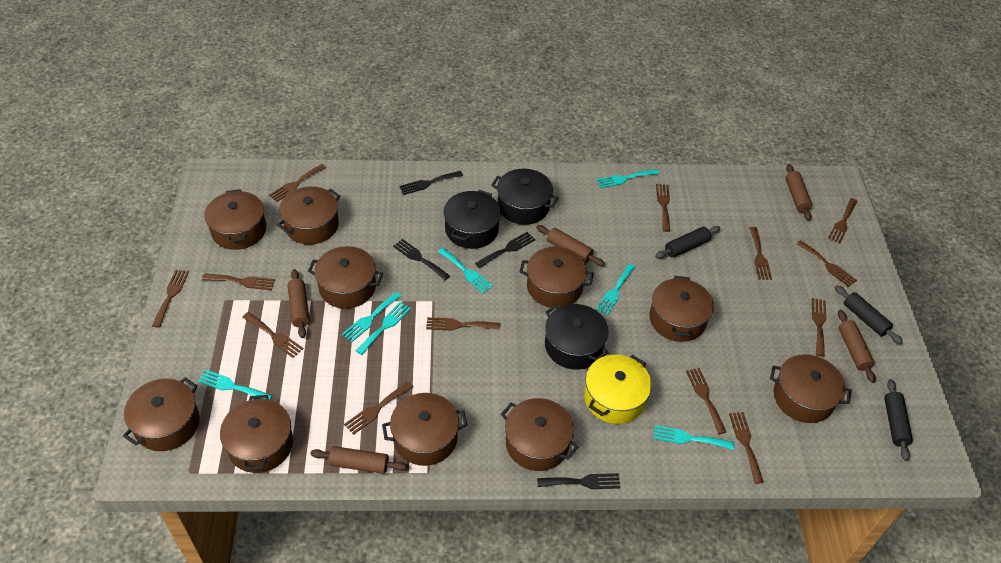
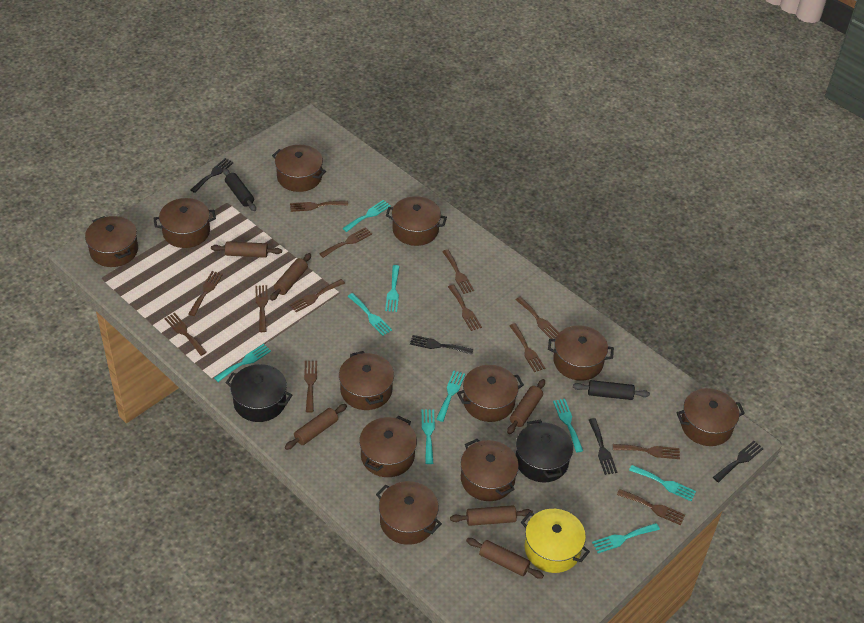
black pot: [443,190,501,249] [491,169,559,225] [545,304,609,370] = 3 -> [226,364,292,422] [516,420,573,482] = 2
black rolling pin: [655,226,720,259] [835,285,903,344] [884,379,913,461] = 3 -> [223,168,256,211] [573,380,650,400] = 2
brown pot: [123,377,200,451] [204,189,266,250] [220,395,293,473] [277,186,341,245] [308,246,383,309] [382,393,467,466] [501,398,578,471] [519,247,594,308] [649,276,714,342] [770,354,852,423] = 10 -> [85,216,138,267] [153,198,216,248] [272,145,326,192] [339,351,394,410] [359,416,417,477] [376,481,442,545] [386,196,447,246] [457,365,524,422] [461,439,519,501] [548,325,614,381] [676,388,745,446] = 11
brown rolling pin: [287,269,310,338] [310,446,407,474] [536,225,605,266] [785,164,812,220] [838,310,876,383] = 5 -> [211,241,282,258] [270,253,311,301] [285,404,347,450] [450,505,533,526] [466,538,544,579] [507,379,545,434] = 6
turquoise fork: [198,370,273,400] [342,292,401,342] [356,302,411,355] [438,248,493,293] [595,263,635,316] [597,169,659,188] [653,425,734,450] = 7 -> [214,344,271,382] [342,200,391,232] [347,293,392,336] [385,265,400,312] [422,409,435,464] [436,371,465,422] [553,399,583,453] [592,523,660,553] [629,465,696,501] = 9

